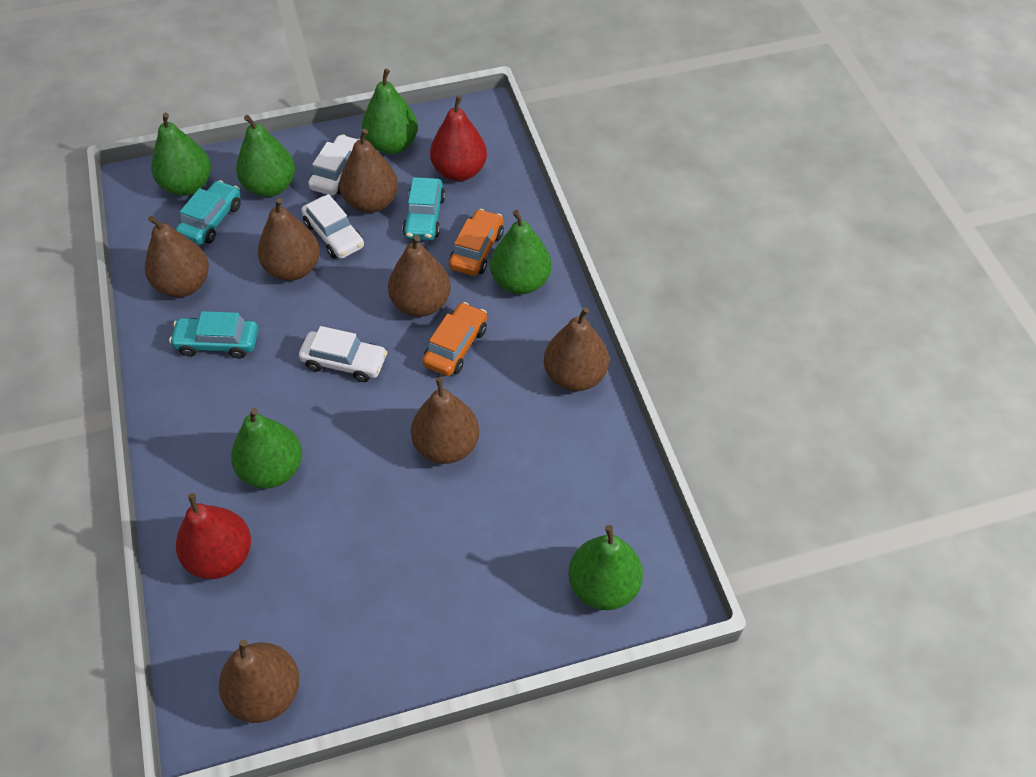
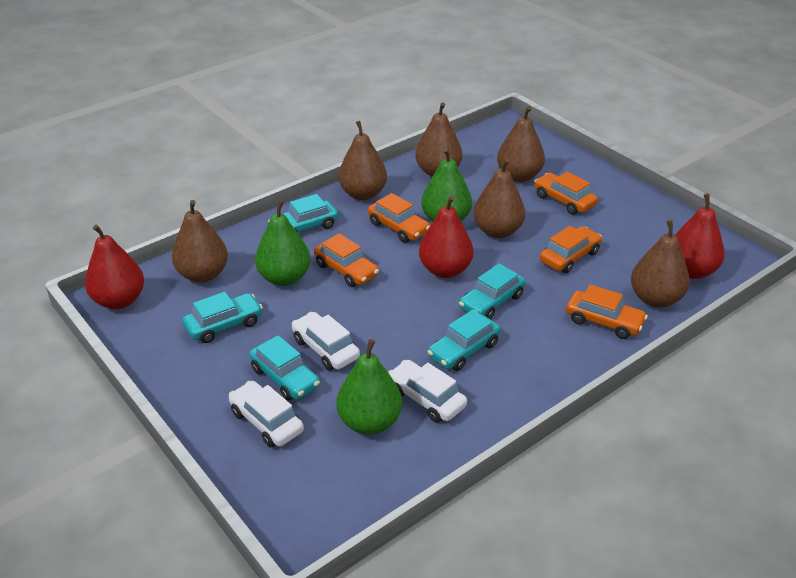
brown pear: [145,216,209,297] [219,640,299,723] [258,198,320,281] [339,129,398,213] [388,235,451,317] [411,377,479,464] [544,307,609,391] = 7 -> [172,200,228,283] [338,121,387,200] [415,102,462,177] [473,158,525,238] [497,106,545,182] [631,220,690,308] = 6
green pear: [151,113,211,196] [231,408,302,489] [236,115,295,197] [362,69,418,154] [490,210,552,294] [568,525,643,610] = 6 -> [255,200,311,286] [337,339,402,435] [421,148,472,222] = 3
orange car: [422,302,487,376] [449,209,504,276] = 2 -> [314,233,379,287] [368,193,430,243] [534,172,598,215] [540,226,602,273] [566,284,648,339] = 5
red pear: [176,493,251,579] [430,95,487,181] = 2 -> [85,225,144,309] [419,196,473,278] [675,193,725,279] = 3
turquoise car: [169,311,258,359] [176,180,241,245] [403,177,445,240] = 3 -> [182,292,263,343] [249,335,320,401] [268,194,338,232] [427,310,501,371] [459,263,525,319] = 5

